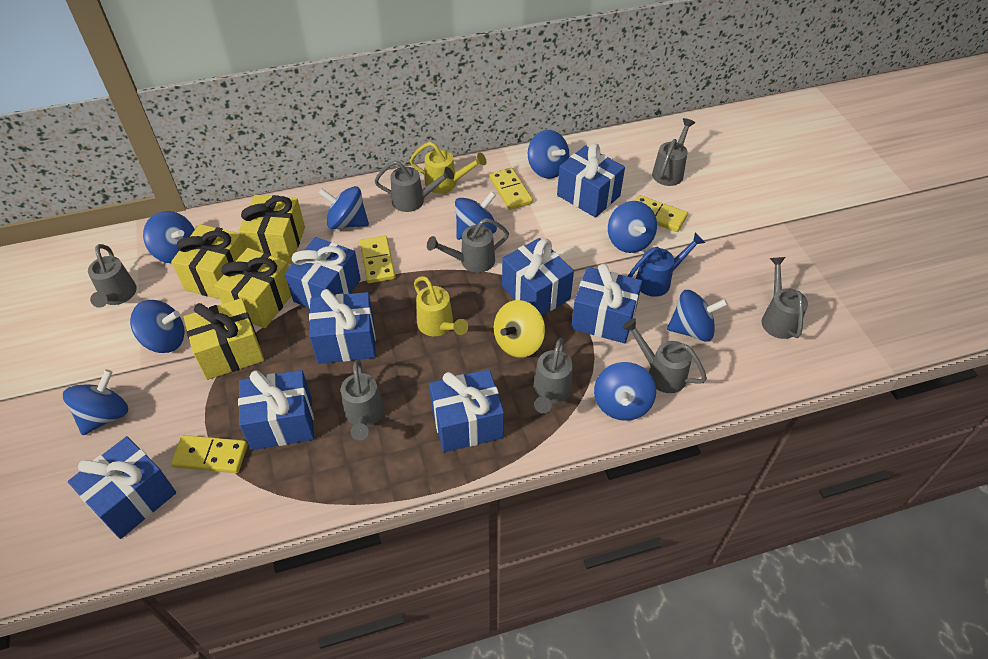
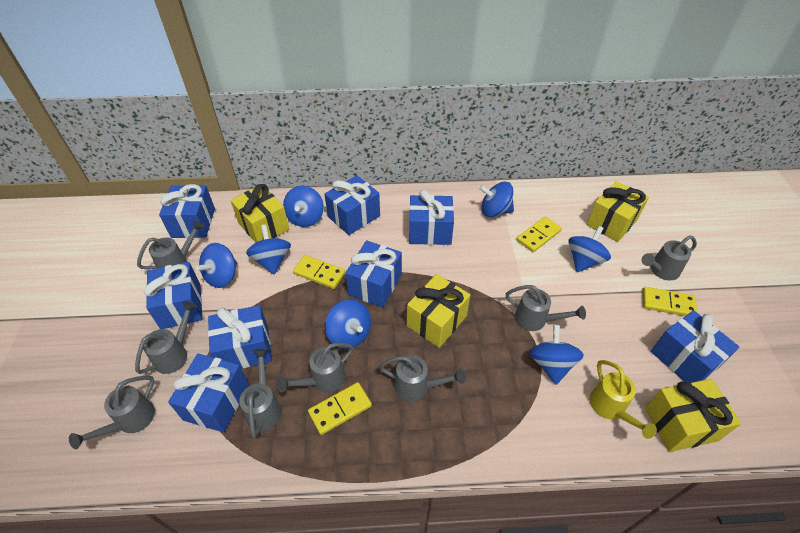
blue spinning top: [63,369,128,435] [130,300,185,353] [143,211,194,263] [319,186,369,229] [455,191,497,240] [528,130,569,179] [594,362,656,421] [608,201,657,253] [667,290,728,342] = 9 -> [195,243,237,288] [246,224,291,275] [283,186,324,227] [325,300,371,349] [479,181,514,217] [529,325,584,385] [568,226,611,272] = 7
blue watering can: [628,233,705,297] = 1 -> none = 0
yellow spinning top: [494,300,545,358] = 1 -> none = 0
yellow watering can: [409,142,487,194] [414,276,468,336] = 2 -> [590,360,657,439] = 1

